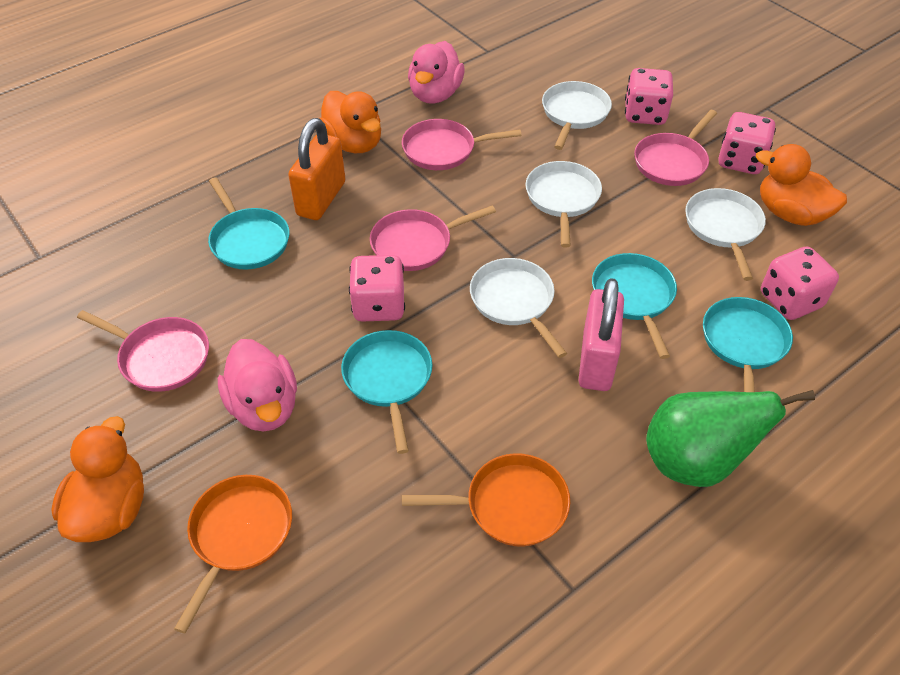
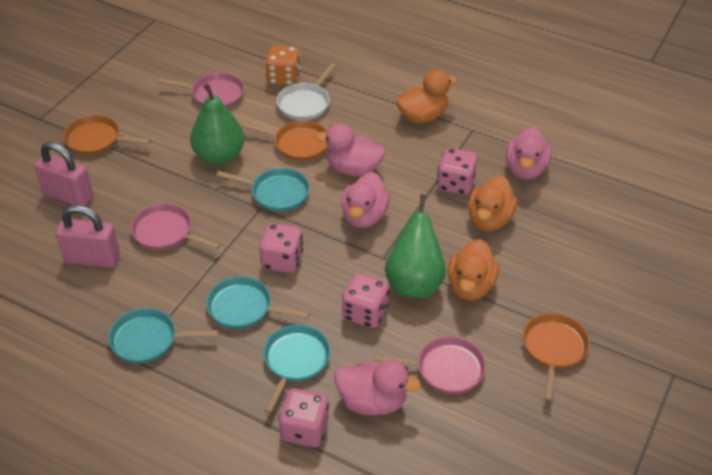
green pear: [646,390,815,487] = 1 -> [190,83,244,165] [385,194,446,298] = 2
orange dice: none = 0 -> [265,45,301,86] = 1
orange padlock: [288,118,346,220] = 1 -> none = 0
orange pan: [174,475,292,633] [402,453,570,547] = 2 -> [63,115,151,155] [241,121,328,161] [523,313,590,401] = 3
pink duck: [218,339,297,432] [408,41,464,104] = 2 -> [316,123,385,176] [335,360,421,415] [341,172,390,228] [506,126,552,180] = 4
pink padlock: [579,278,624,391] = 1 -> [34,142,93,206] [56,205,120,268] = 2
pink pan: [77,310,209,392] [370,205,496,271] [402,119,522,170] [634,110,717,186] = 4 -> [131,203,221,250] [158,73,244,108] [374,336,486,394] = 3
white pan: [470,258,567,358] [525,161,602,248] [542,81,612,150] [685,188,766,281] = 4 -> [277,63,336,121] = 1

